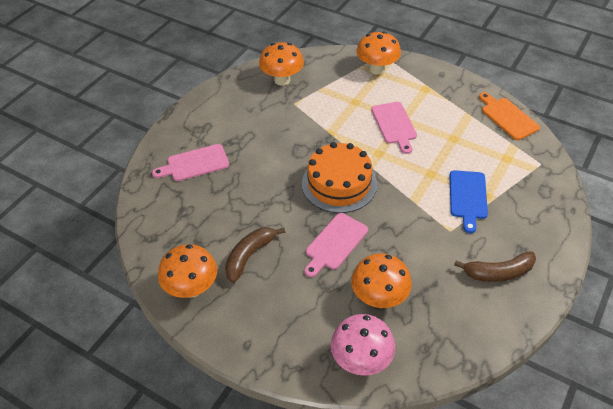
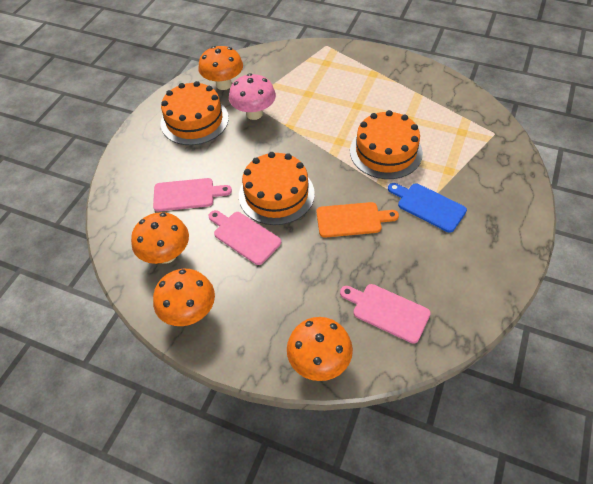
brown banana: [225,227,285,283] [454,252,536,282] = 2 -> none = 0
orange cake: [302,142,377,213] = 1 -> [161,81,229,145] [239,152,315,225] [350,110,423,179] = 3

